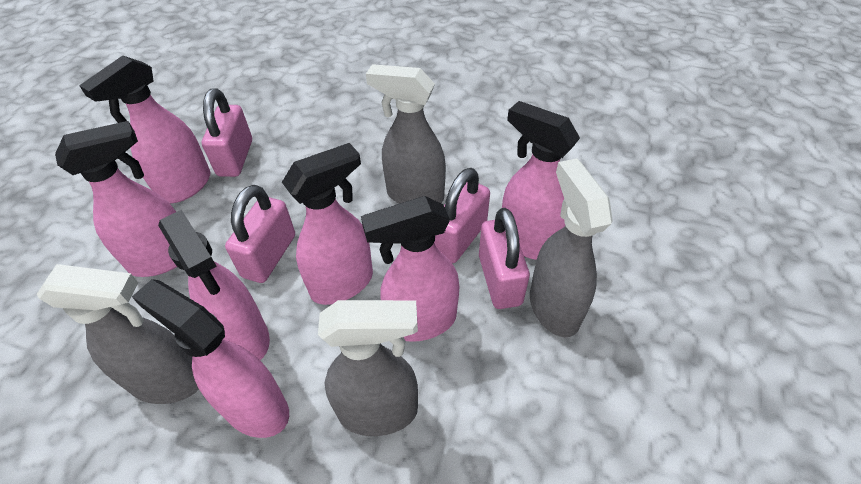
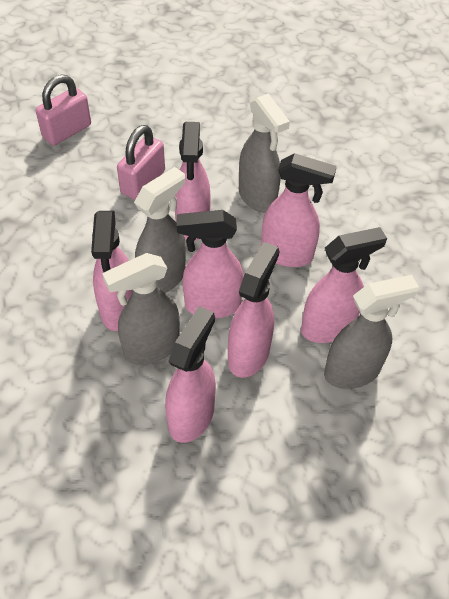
pink padlock: [202,88,252,177] [225,185,295,283] [434,168,490,263] [479,208,530,309] = 4 -> [36,74,91,146] [117,125,165,200] = 2

